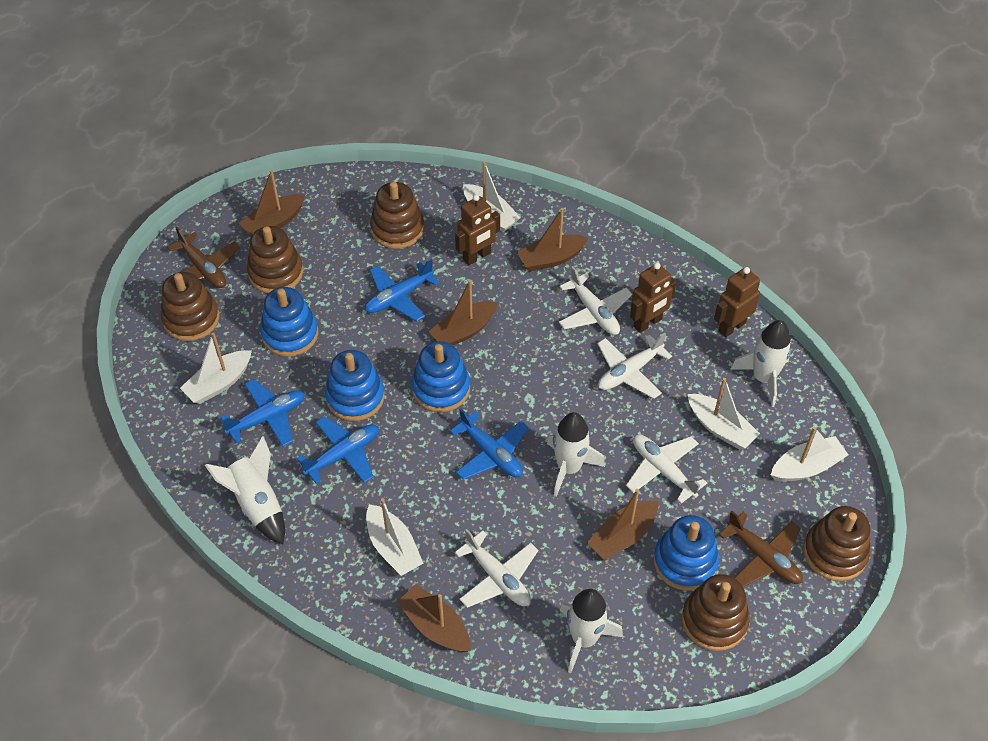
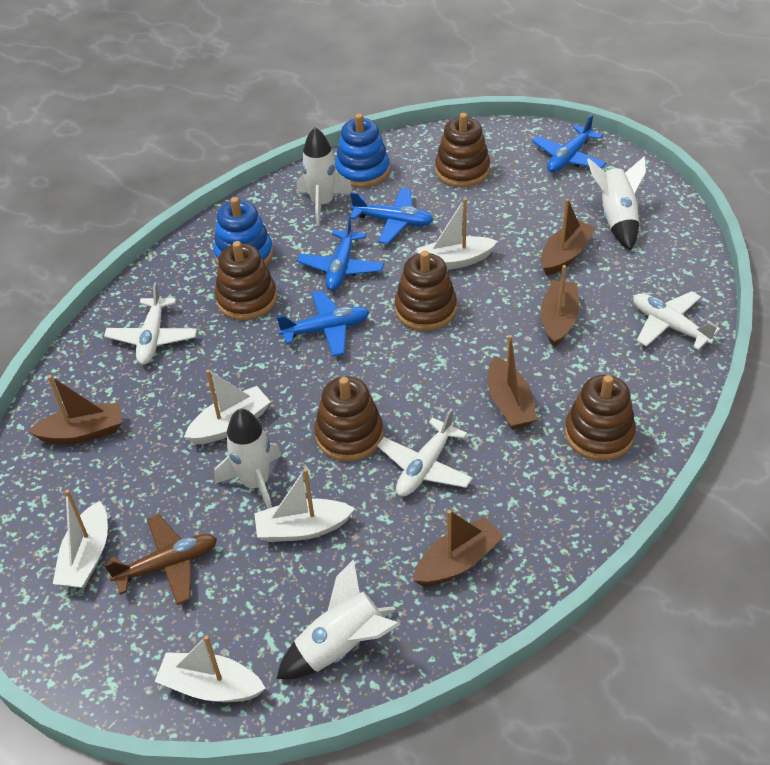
blue stacking toy: [260,287,319,357] [325,350,385,421] [411,341,470,412] [654,515,719,591] = 4 -> [214,197,273,265] [335,113,390,188] = 2
brown plane: [168,226,240,288] [719,511,803,587] = 2 -> [104,515,217,605] = 1
brown robot: [455,194,500,265] [630,262,677,333] [714,267,760,337] = 3 -> none = 0
white plane: [454,529,538,608] [559,266,632,335] [597,332,672,399] [626,434,707,504] = 4 -> [104,282,197,364] [377,409,473,496] [633,291,720,350] = 3

